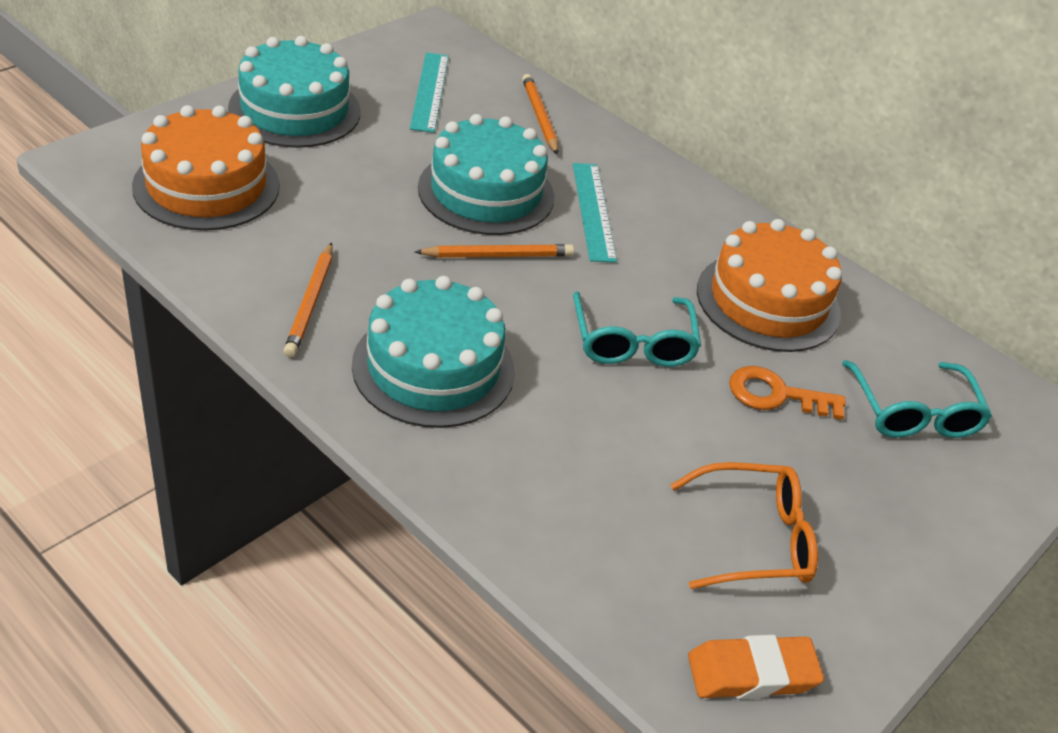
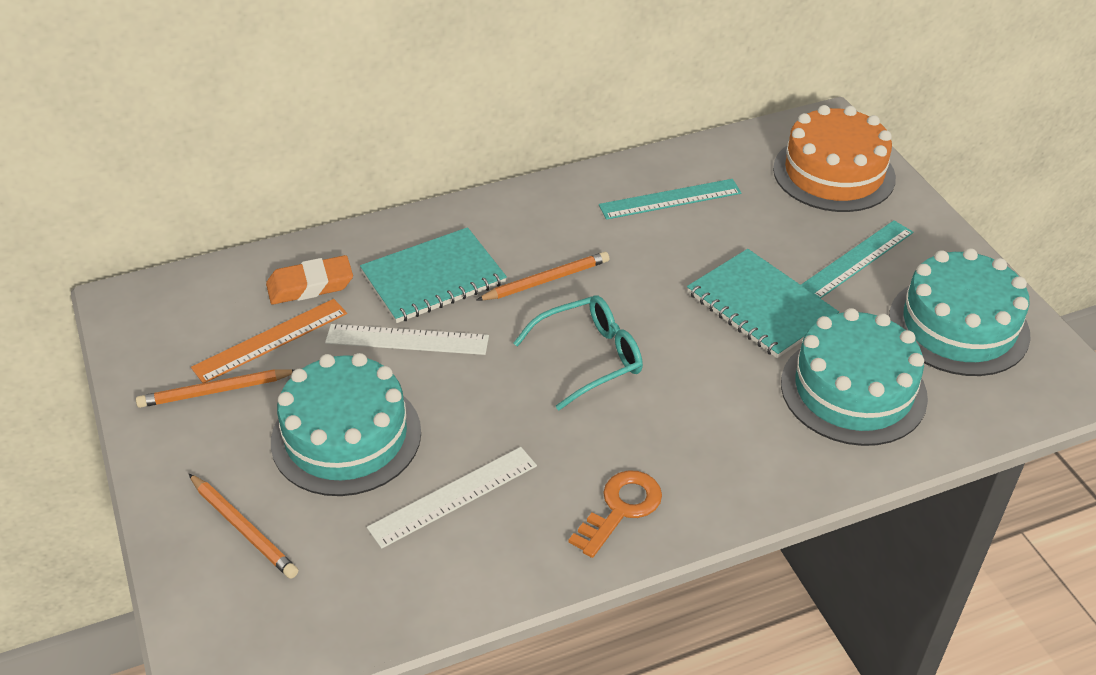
orange cake: [132,105,280,231] [697,219,842,352] = 2 -> [773,105,896,212] = 1
orange glasses: [670,462,818,589] = 1 -> none = 0
orange ruler: none = 0 -> [191,299,347,383] = 1
turquoise glasses: [573,292,701,367] [842,360,992,438] = 2 -> [514,295,643,411] = 1
turquoise notebook: none = 0 -> [360,227,507,323] [687,249,839,358] = 2
white ruler: none = 0 -> [325,324,489,355] [367,447,537,549] = 2

